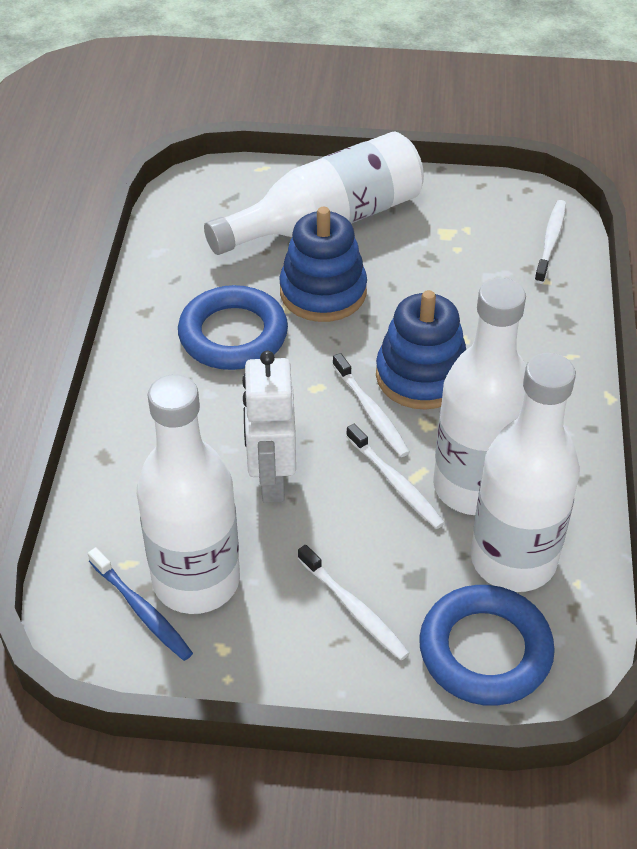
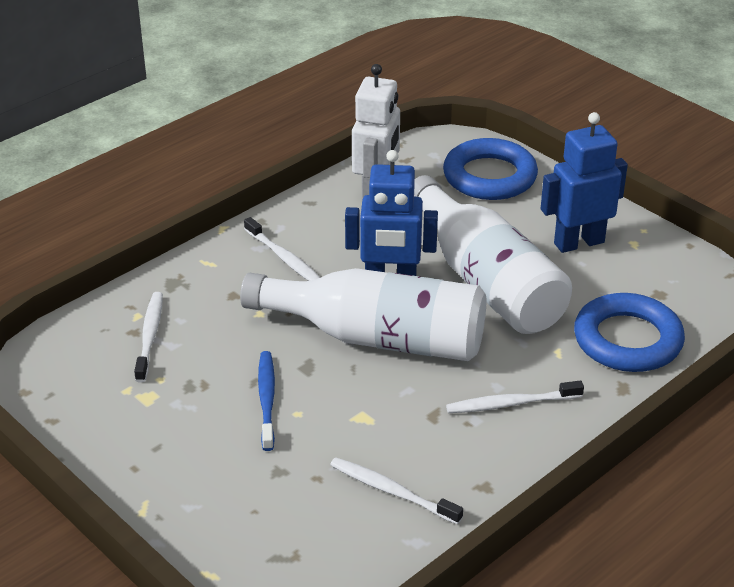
blue robot: none = 0 -> [345,150,438,276] [541,112,628,253] = 2
blue stacking toy: [279,207,367,322] [376,290,466,410] = 2 -> none = 0
white bottle: [137,374,240,614] [204,131,424,255] [433,278,526,515] [471,353,580,592] = 4 -> [240,268,486,361] [414,175,572,334] = 2

